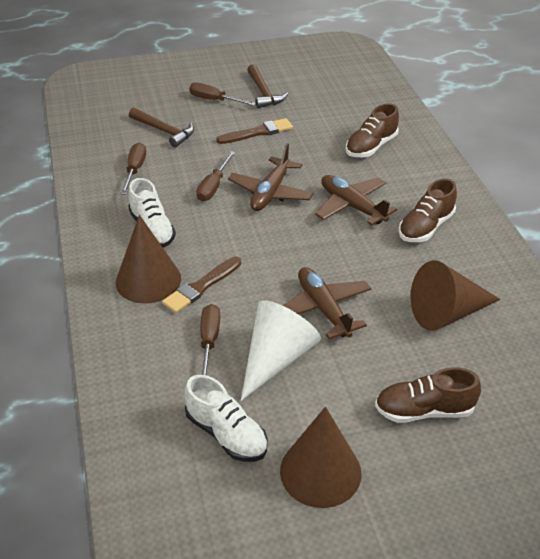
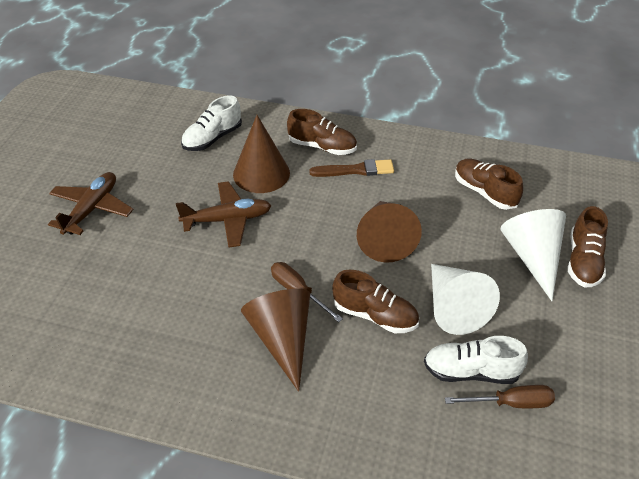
brown brush: [162,257,241,313] [216,118,293,144] = 2 -> [309,159,394,177] = 1
brown hammer: [129,108,194,147] [247,64,288,108] = 2 -> none = 0
brown plane: [228,143,314,211] [282,267,371,339] [315,175,397,226] = 3 -> [48,172,133,235] [176,181,271,248] = 2
brown screwdriver: [121,143,146,195] [189,82,256,106] [196,151,235,201] [200,304,220,375] = 4 -> [271,262,343,322] [445,385,555,408] = 2
brown shoe: [346,103,399,157] [375,367,481,423] [399,179,457,242] = 3 -> [287,109,357,155] [332,270,419,333] [455,159,523,210] [568,206,608,287] = 4
white cone: [241,300,321,401] = 1 -> [431,264,500,335] [500,209,566,301] = 2

